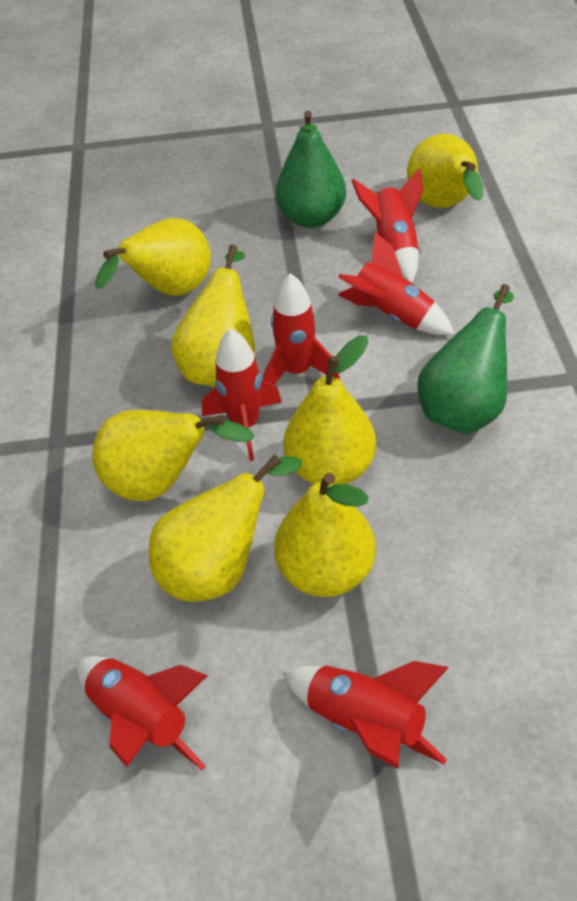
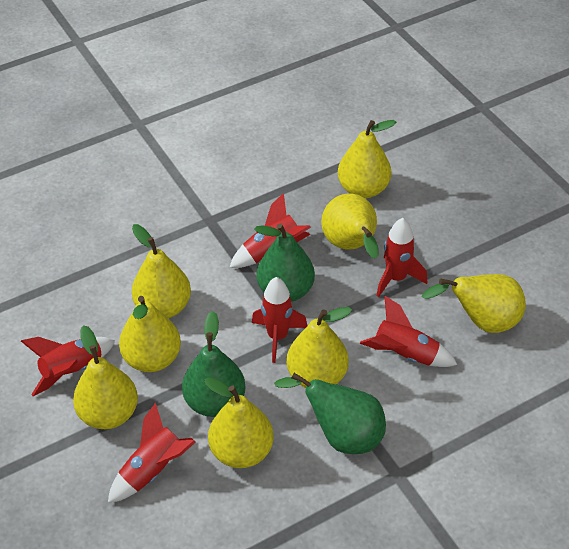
green pear: [276,111,346,228] [417,284,514,434] = 2 -> [182,311,246,417] [254,223,315,302] [274,373,386,454] = 3
yellow pear: [92,410,254,501] [95,218,211,296] [149,454,302,602] [171,244,255,387] [274,473,376,597] [283,335,376,485] [407,134,483,208] = 7 -> [73,325,138,429] [119,296,181,372] [132,224,191,318] [204,377,274,468] [287,307,352,388] [321,193,379,259] [338,120,396,198] [422,274,526,333] = 8

